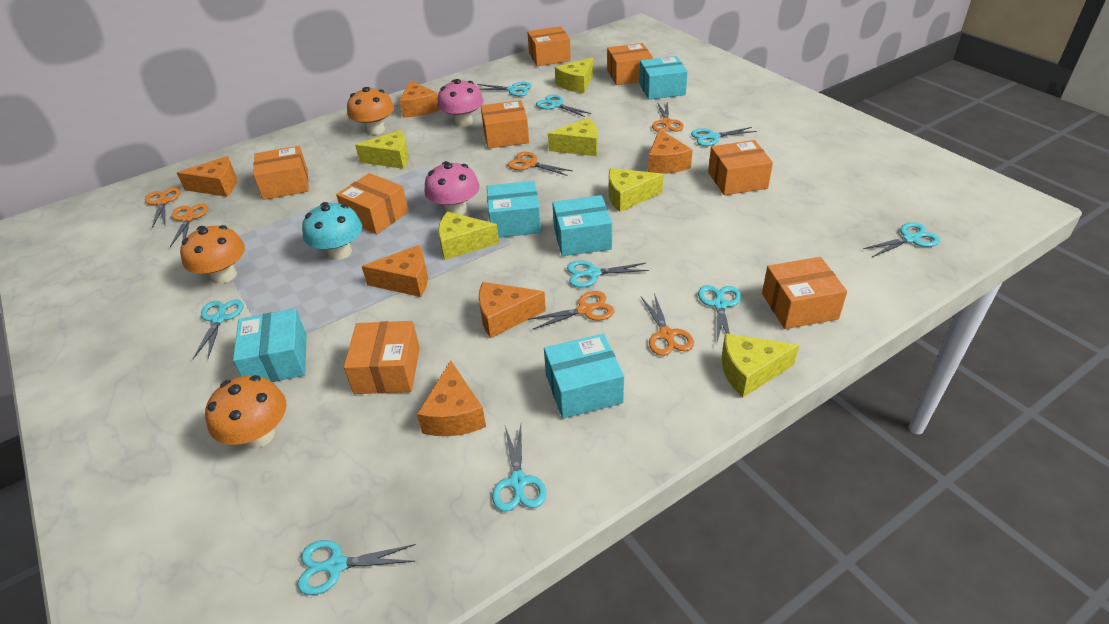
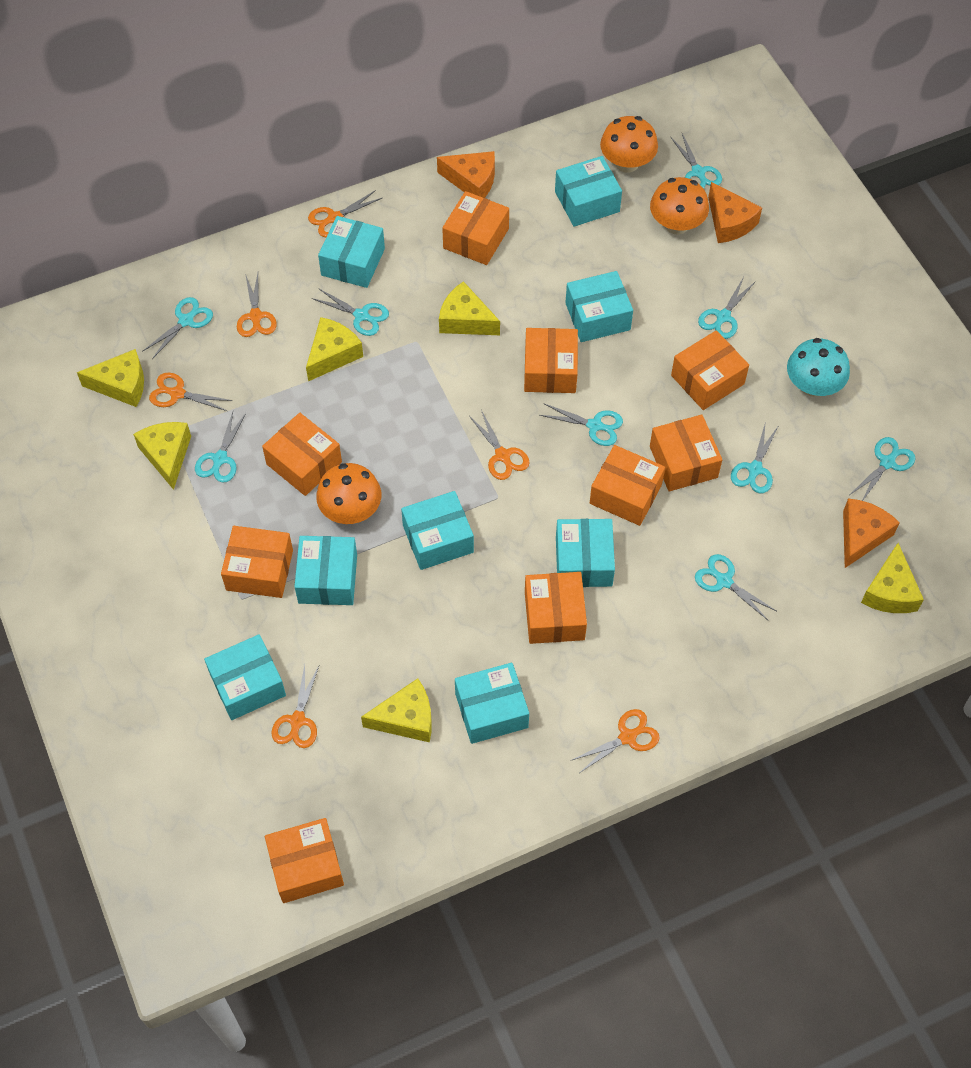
orange box: [253,146,309,200] [336,173,409,234] [344,321,420,394] [481,100,529,149] [527,26,571,66] [607,43,653,85] [708,140,773,195] [762,257,847,329] = 8 -> [221,526,293,598] [262,413,342,496] [265,818,344,903] [442,191,509,265] [524,328,578,393] [525,572,587,644] [590,445,665,526] [650,415,722,491] [671,330,749,410] = 9
orange cheese: [177,156,237,197] [362,245,428,297] [399,80,440,117] [417,361,486,436] [479,282,546,338] [648,129,693,174] = 6 -> [437,151,495,198] [708,182,762,243] [843,498,900,568] = 3
pink mushroom: [424,161,480,215] [437,79,484,127] = 2 -> none = 0
turquoise box: [233,309,307,382] [487,181,541,238] [544,334,624,418] [552,195,612,256] [639,56,688,100] = 5 -> [204,634,286,720] [294,536,357,605] [318,216,385,288] [401,491,474,570] [455,663,529,744] [555,156,622,227] [556,519,615,587] [565,271,633,342] = 8

